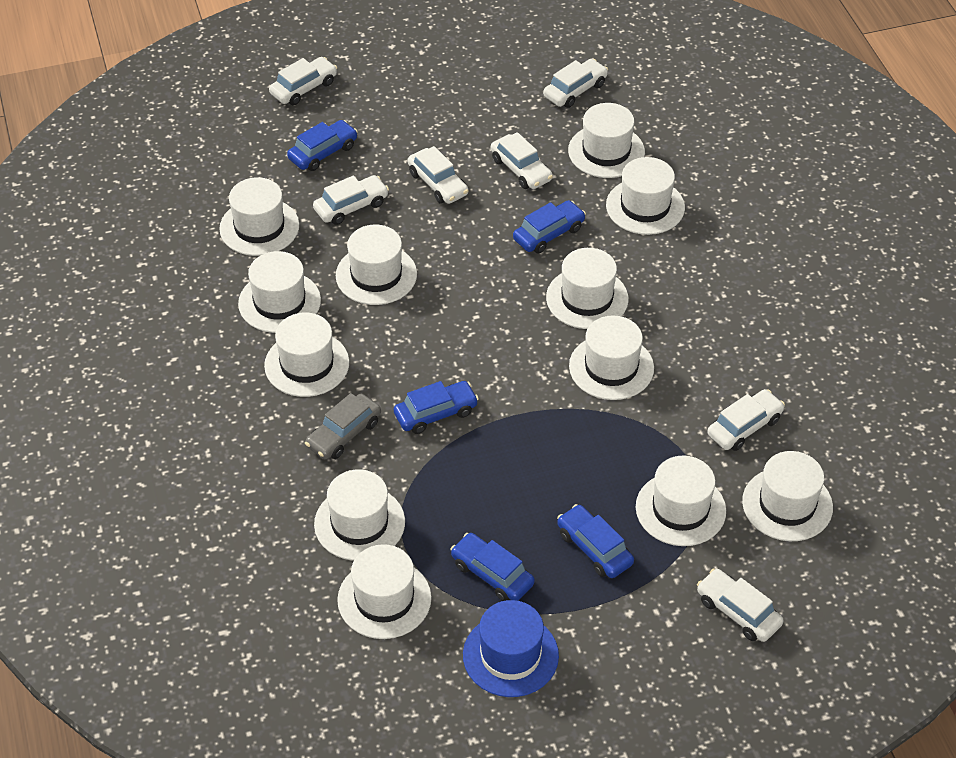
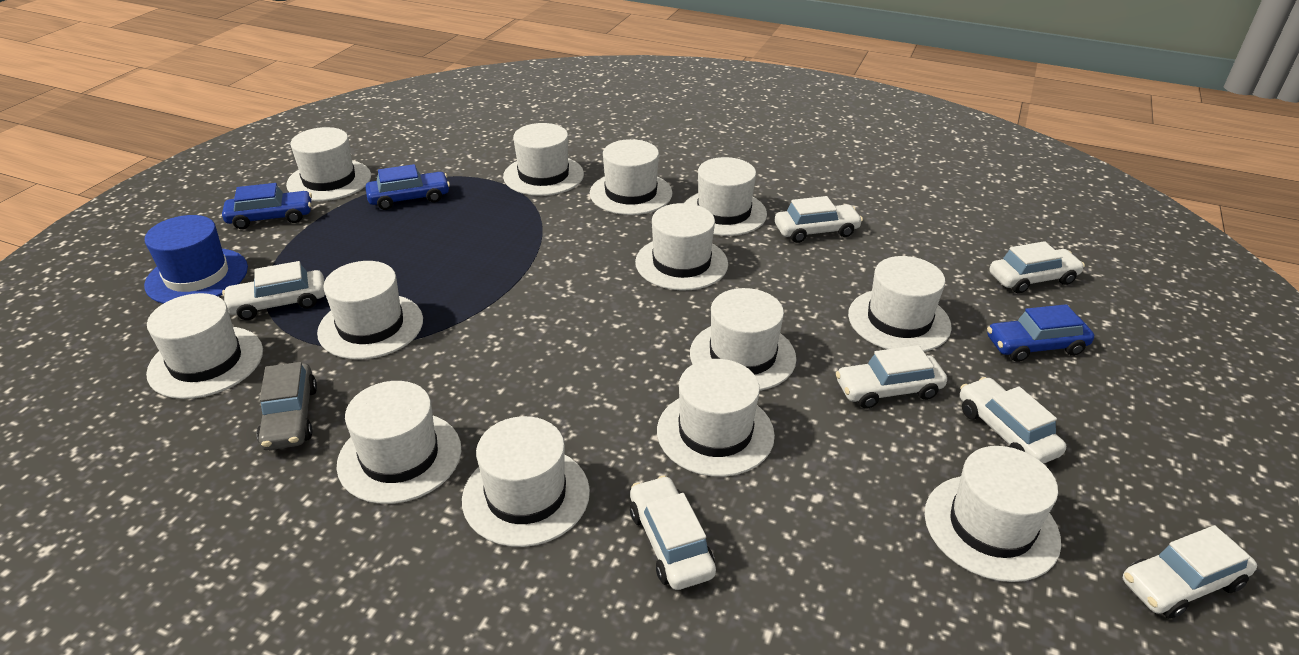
blue car: [287,120,358,171] [394,381,479,434] [450,533,535,601] [513,200,586,253] [557,504,634,578] = 5 -> [222,183,312,229] [365,164,450,210] [987,304,1094,362] = 3
white hat: [219,177,299,256] [238,251,321,333] [264,313,349,397] [314,469,405,561] [336,224,417,305] [337,544,432,639] [546,248,629,329] [568,103,645,178] [569,315,654,400] [606,157,685,235] [636,456,726,546] [742,451,833,541] = 12 -> [146,293,263,399] [286,127,371,201] [317,261,423,360] [337,381,461,504] [462,416,590,547] [503,123,584,196] [590,139,672,215] [635,203,728,290] [657,359,775,477] [684,157,767,236] [690,288,796,391] [848,256,952,352] [924,446,1061,582] = 13

